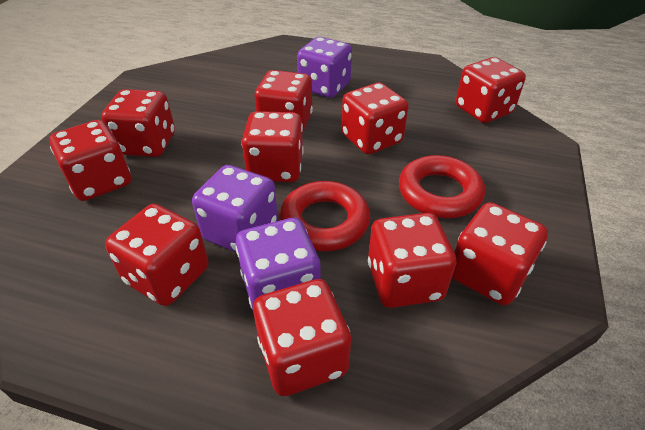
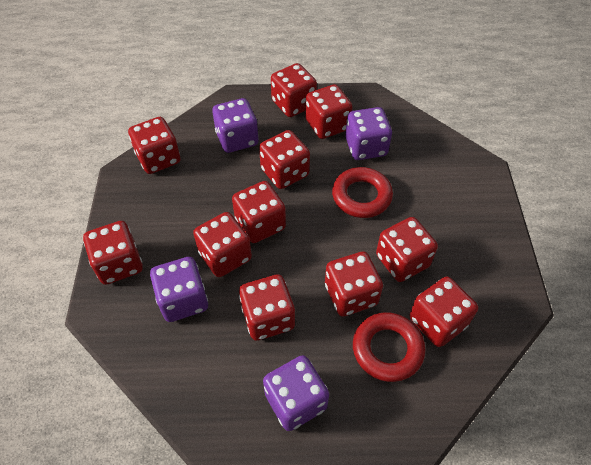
purple dice: [192,165,278,252] [236,218,321,310] [297,37,352,98] = 3 -> [150,257,208,322] [212,98,259,153] [263,355,329,431] [345,107,392,160] = 4
red dice: [49,120,131,201] [101,89,175,157] [105,204,209,306] [241,111,304,182] [253,279,351,396] [255,70,313,133] [342,83,408,154] [368,213,457,308] [452,202,548,305] [456,57,526,123] = 10 -> [83,221,143,285] [128,117,181,174] [193,212,252,277] [232,181,286,243] [239,274,295,341] [259,130,310,189] [271,63,317,117] [305,84,352,139] [325,252,383,316] [376,217,438,282] [410,276,478,347] = 11

